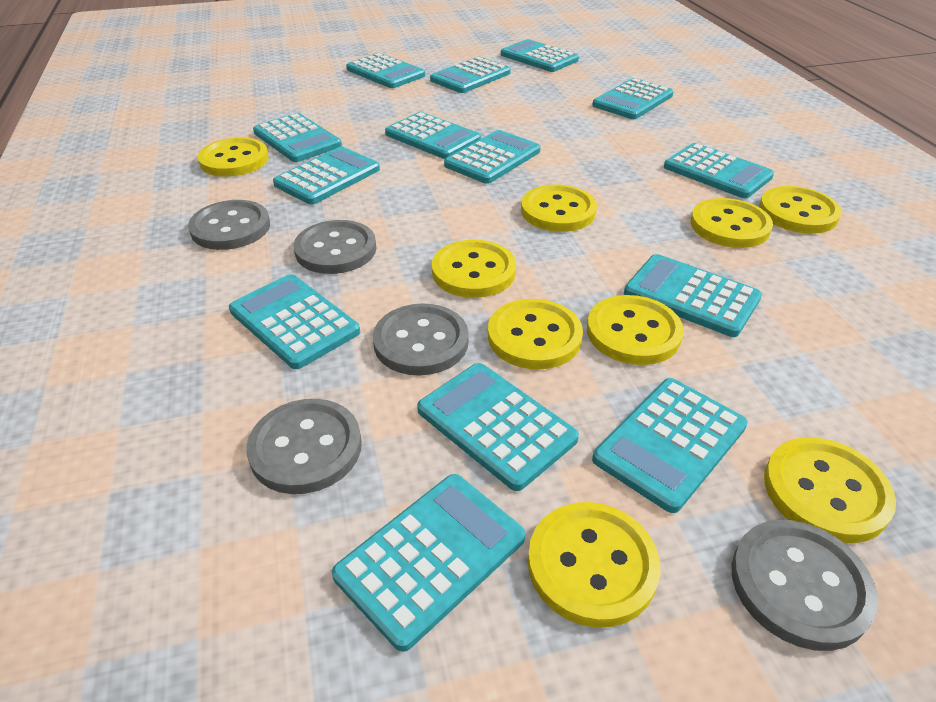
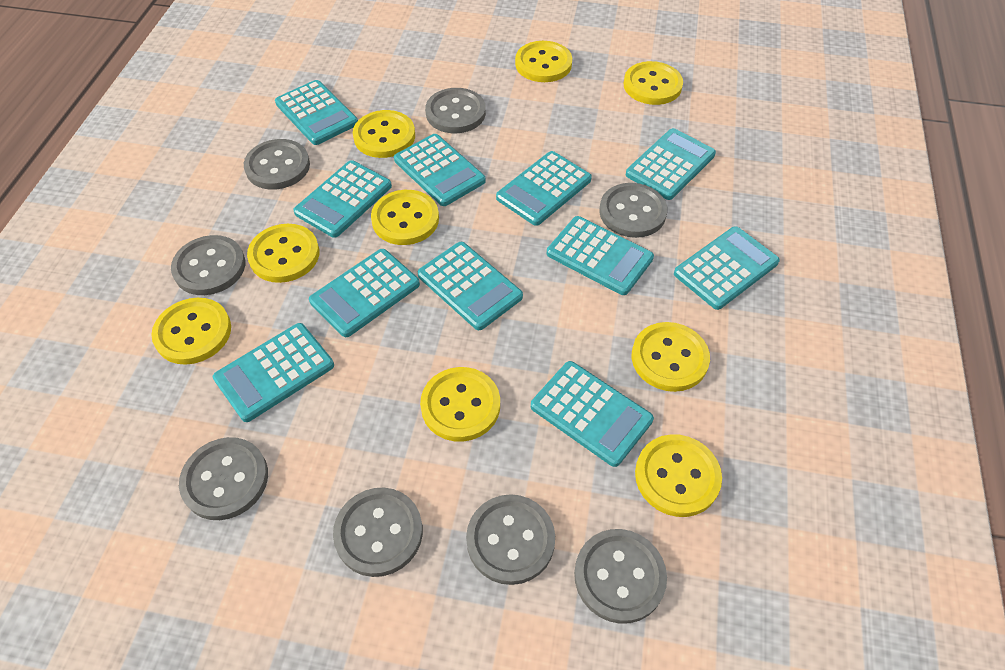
grey button: [188,200,270,250] [246,399,362,494] [294,220,377,274] [373,303,469,376] [731,520,878,651] = 5 -> [171,235,245,295] [179,437,268,520] [244,139,310,189] [333,488,423,577] [425,88,486,133] [466,494,555,585] [574,529,667,624] [599,183,667,238] = 8
turquoise calculator: [229,274,360,369] [253,113,342,162] [273,147,380,204] [332,474,525,652] [346,53,425,88] [385,112,481,159] [417,363,579,491] [430,57,511,93] [444,130,541,184] [501,39,579,72] [592,78,674,119] [592,378,748,513] [624,254,762,337] [664,143,774,198] = 14 -> [213,323,334,422] [275,80,358,145] [293,160,392,238] [309,249,420,337] [394,134,486,206] [418,242,523,330] [496,151,592,226] [531,361,654,467] [547,216,654,295] [626,128,716,200] [674,226,780,310] = 11

